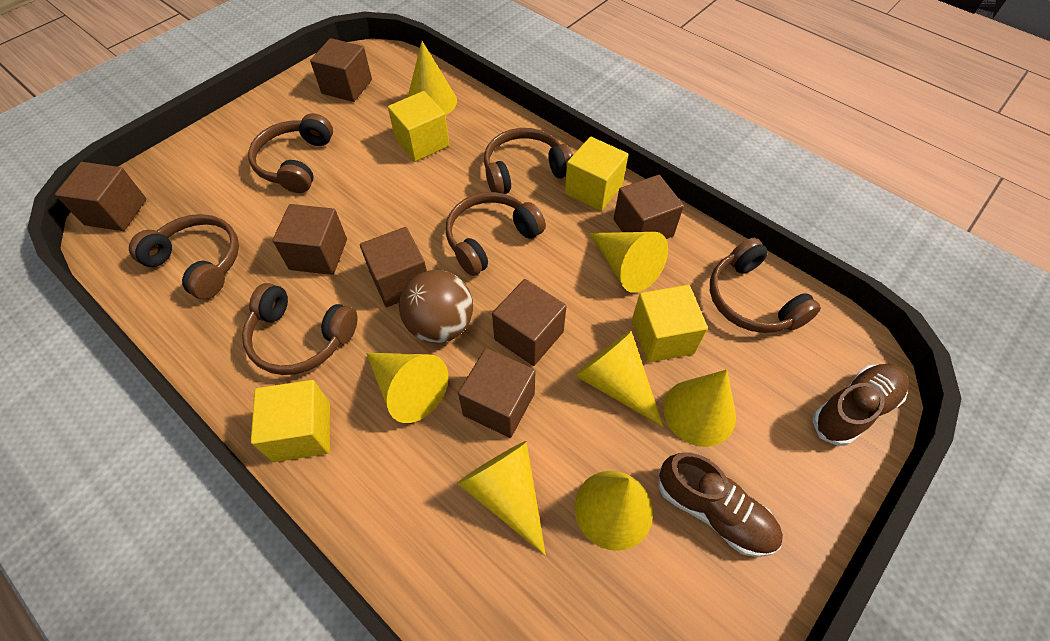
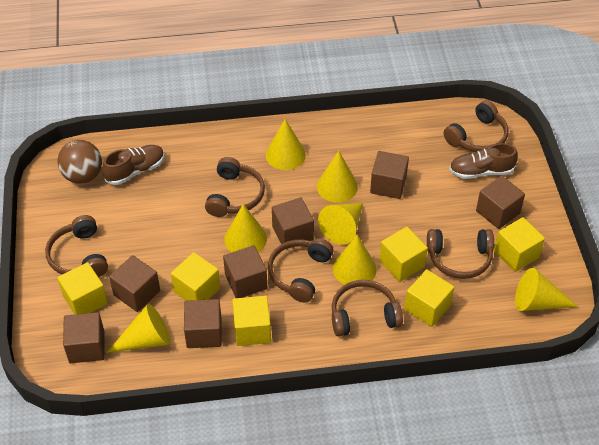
yellow cube: [251,380,330,462] [388,91,450,162] [565,137,628,211] [632,285,708,363] = 4 -> [57,262,108,315] [171,252,220,301] [232,296,271,346] [379,227,428,282] [404,269,454,327] [494,217,545,272] = 6

